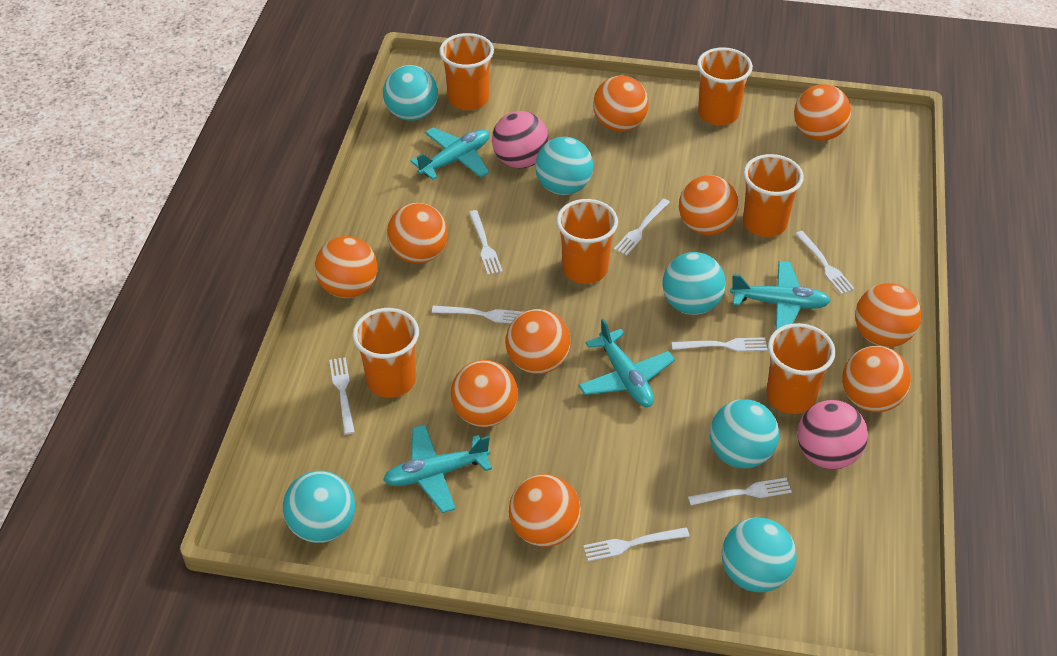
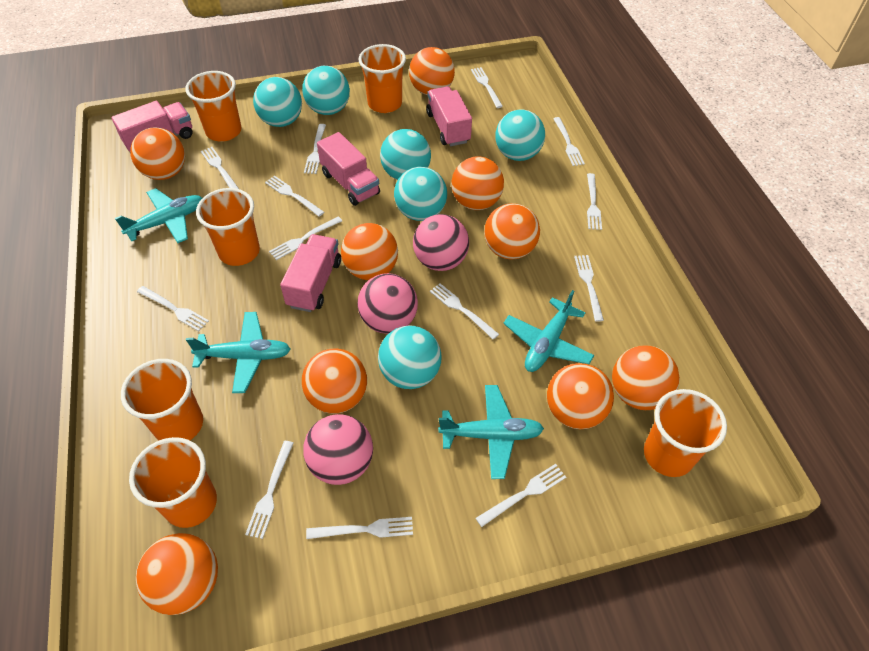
orange ball: [315,236,378,298] [387,203,448,264] [451,360,518,427] [505,309,570,374] [509,474,581,547] [593,75,649,132] [679,175,739,235] [794,84,851,141] [842,346,911,412] [855,283,921,347] = 10 -> [130,127,185,180] [136,533,218,615] [302,348,367,414] [341,223,398,280] [409,47,455,95] [451,156,504,210] [484,203,540,260] [547,363,614,429] [612,345,680,410] = 9
pink ball: [492,111,549,168] [797,400,868,469] = 2 -> [303,414,373,485] [358,273,418,334] [413,214,469,271] = 3
pink truck: none = 0 -> [112,101,193,152] [280,234,341,312] [317,132,380,206] [426,86,472,146] = 4
white fork: [329,357,355,435] [432,306,523,324] [469,210,503,275] [583,527,690,561] [614,199,670,256] [671,337,768,352] [688,478,792,505] [795,231,855,295] = 8 -> [137,286,209,331] [201,147,239,189] [245,441,294,539] [265,176,324,217] [269,216,342,260] [304,124,326,174] [306,517,413,539] [430,283,499,340] [471,67,503,108] [476,464,566,527] [553,117,585,166] [574,255,604,322] [587,173,602,230] = 13

